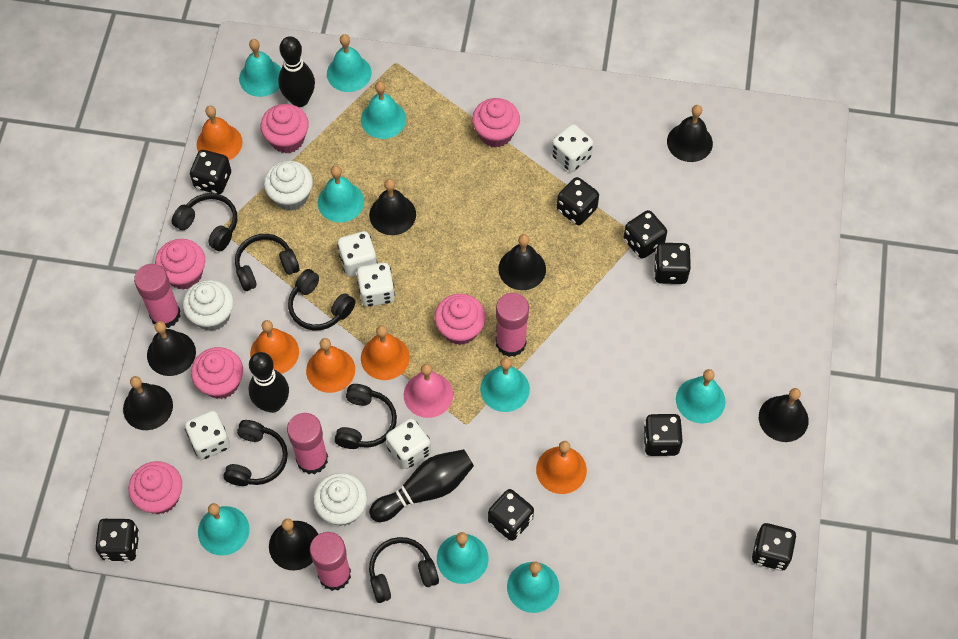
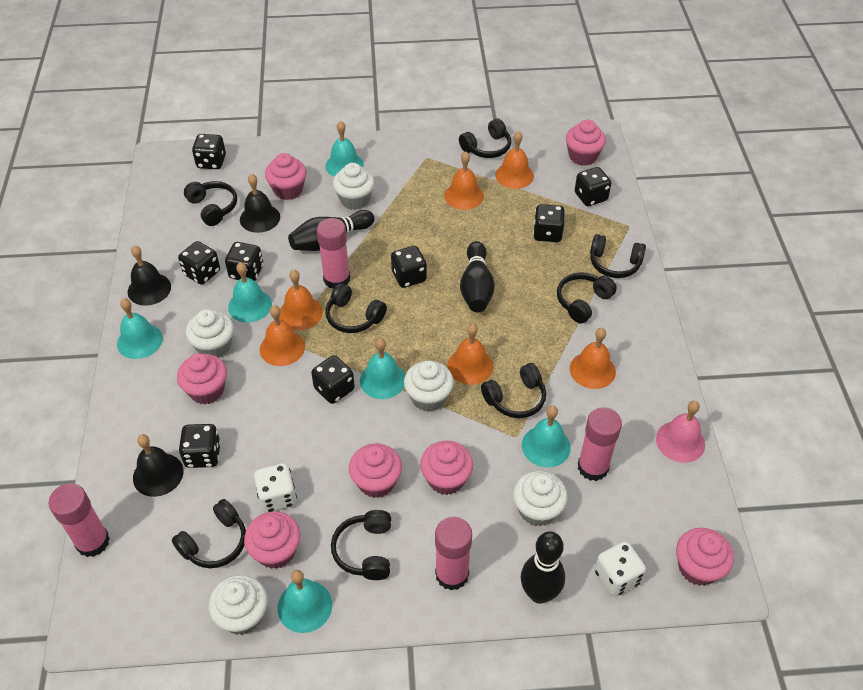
black bell: [123,376,173,430] [147,321,196,376] [269,518,318,571] [369,179,416,235] [498,234,546,290] [667,105,713,162] [759,388,809,442] = 7 -> [128,246,171,306] [133,434,183,497] [240,174,280,233] = 3
black headphones: [172,193,237,251] [223,420,288,486] [235,234,299,291] [288,269,355,330] [334,384,397,449] [369,537,439,603] = 6 -> [172,499,246,568] [184,181,237,226] [325,283,387,333] [331,510,391,580] [459,118,511,158] [481,363,546,418] [557,272,617,323] [590,234,646,278] = 8
orange bell: [197,106,243,160] [250,320,299,374] [306,338,355,393] [361,325,410,380] [536,441,587,494] = 5 -> [260,305,305,366] [279,270,323,330] [444,151,484,210] [448,324,493,385] [495,131,534,189] [570,328,616,389] = 6
pink cupcake: [128,461,182,514] [155,239,205,290] [191,347,243,399] [261,104,309,153] [434,294,486,345] [472,98,520,148] = 6 -> [177,353,227,404] [244,511,301,569] [265,153,307,200] [349,443,402,498] [420,441,473,495] [566,120,606,166] [676,528,734,586] = 7
turquoise bell: [198,503,250,556] [239,39,281,97] [318,166,364,223] [327,34,372,92] [361,81,406,139] [437,532,488,584] [480,358,530,412] [507,561,559,613] [676,369,725,423] = 9 -> [117,298,163,359] [228,262,272,323] [278,570,332,633] [325,121,364,177] [360,338,405,399] [522,406,571,468] = 6
white cupcake: [183,280,234,331] [264,161,313,211] [313,473,367,526] = 3 -> [186,309,234,358] [208,575,268,635] [333,163,375,210] [404,361,454,412] [513,471,568,527] = 5
white dice: [185,411,230,460] [337,231,377,277] [357,263,395,307] [386,419,431,469] [551,124,593,172] = 5 -> [254,463,297,513] [594,541,646,596] = 2

